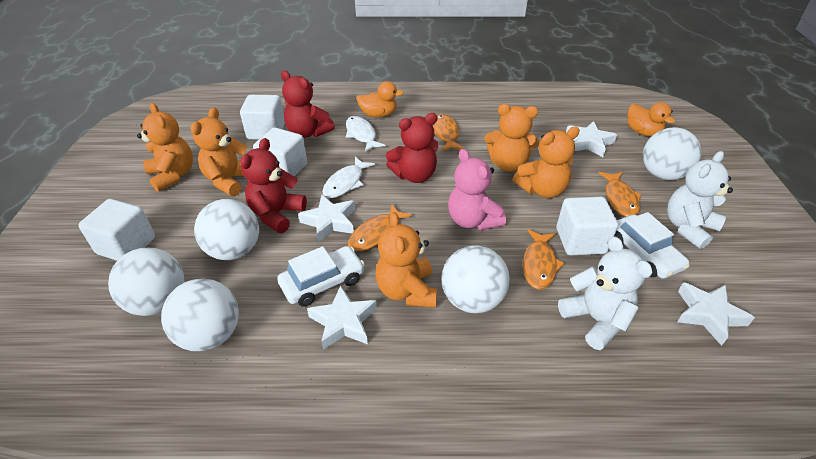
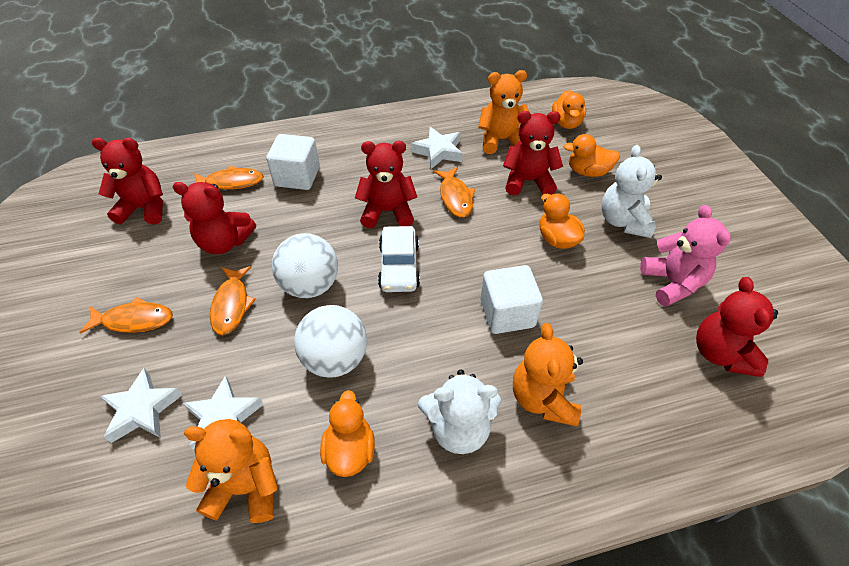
orange duck: [356,81,404,118] [627,102,675,136] = 2 -> [320,390,375,477] [539,194,585,249] [552,90,586,129] [563,134,620,177] = 4
orange teddy bear: [137,103,193,192] [191,107,247,196] [376,212,437,308] [484,104,539,171] [513,127,580,198] = 5 -> [184,419,278,523] [478,70,529,154] [513,323,583,426] = 3
red teddy bear: [240,138,307,233] [281,71,335,138] [386,113,439,183] = 3 -> [92,138,163,225] [173,182,256,254] [355,141,417,228] [503,111,563,196] [696,277,778,377] = 5
white ball: [108,248,184,316] [161,279,239,352] [194,199,259,260] [441,245,510,313] [643,127,701,180] = 5 -> [272,233,338,298] [294,305,367,377] = 2
white car: [277,246,365,307] [615,212,690,279] = 2 -> [378,226,420,292] = 1
white cube: [78,199,155,261] [240,95,285,140] [253,127,307,177] [556,197,618,255] = 4 -> [266,134,320,190] [480,265,543,334] = 2
white fish: [323,157,375,198] [346,116,386,152] = 2 -> none = 0
white star: [298,195,355,243] [307,285,377,350] [566,121,617,157] [677,282,755,346] = 4 -> [100,368,182,443] [183,376,264,452] [411,127,462,169] = 3

